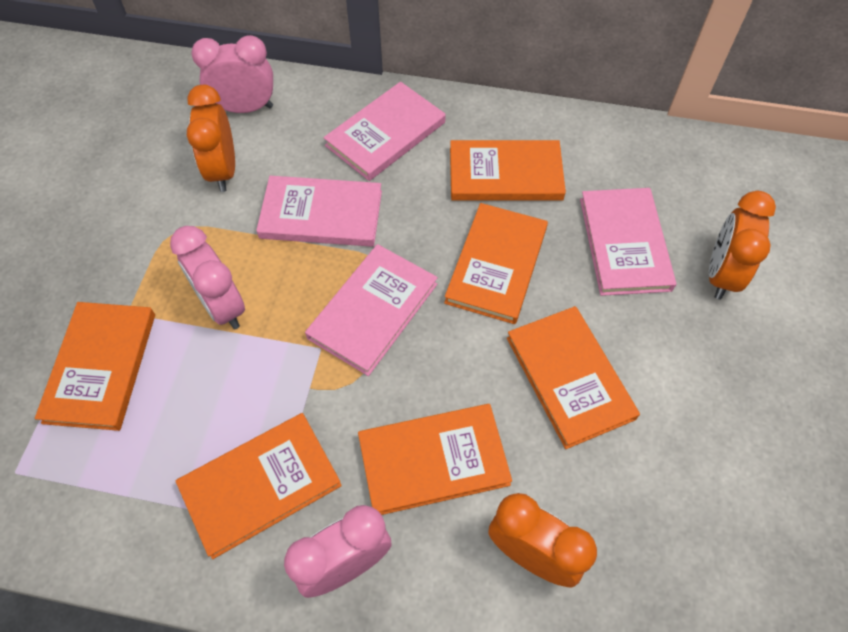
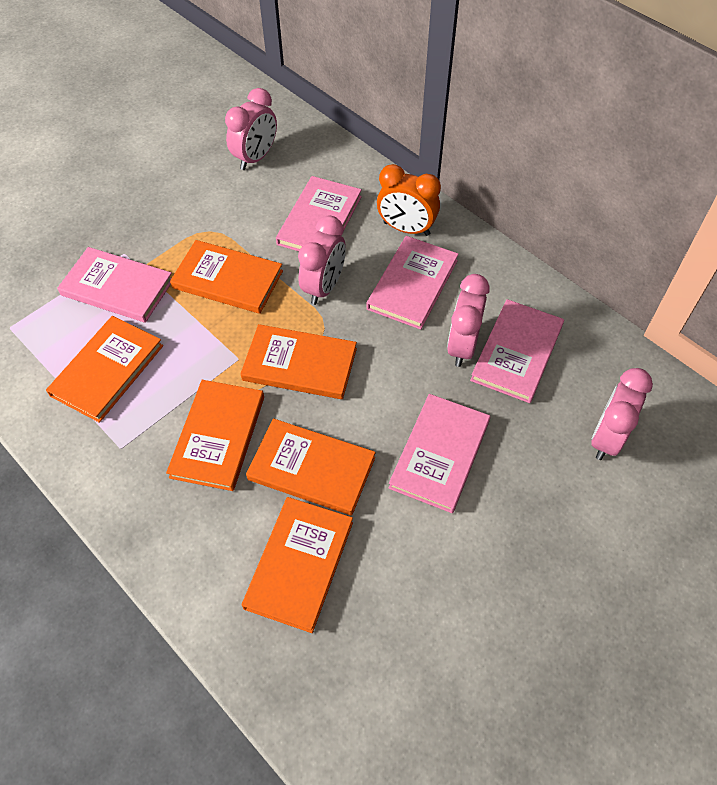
orange clock: [187,85,235,192] [488,493,597,587] [709,191,776,299] = 3 -> [377,164,441,236] = 1
pink book: [256,176,382,247] [305,244,438,376] [324,82,446,181] [580,188,676,296] = 4 -> [57,247,172,323] [276,176,362,251] [367,236,459,330] [389,394,490,513] [470,299,564,403] = 5
pink clock: [170,226,245,329] [191,35,273,113] [284,505,392,598] = 3 -> [225,88,277,170] [298,215,346,305] [447,274,490,367] [591,368,653,460] = 4

